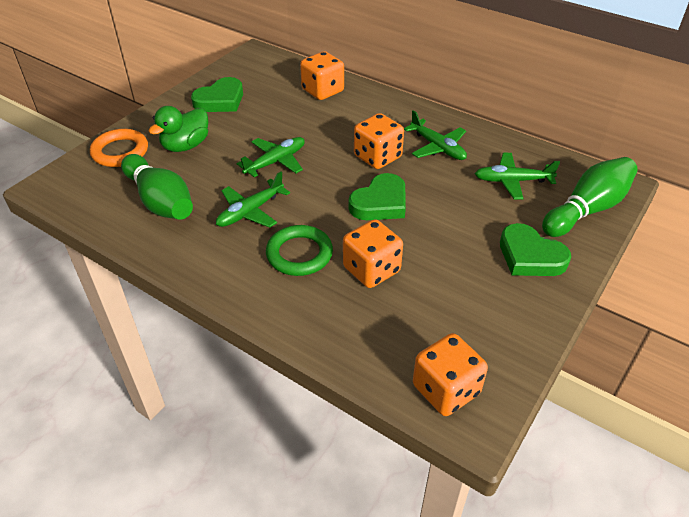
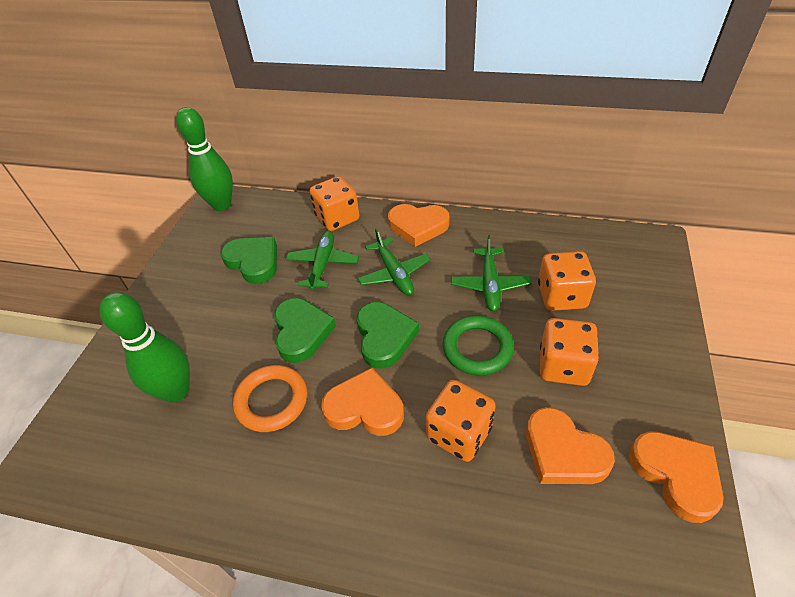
green duck: [149,106,208,152] = 1 -> none = 0
green plane: [216,172,290,228] [237,137,305,177] [404,110,467,160] [475,153,560,200] = 4 -> [286,231,359,291] [358,229,431,295] [451,235,531,311] = 3
orange heart: none = 0 -> [321,368,404,436] [388,204,449,247] [526,407,615,484] [629,431,723,523] = 4

